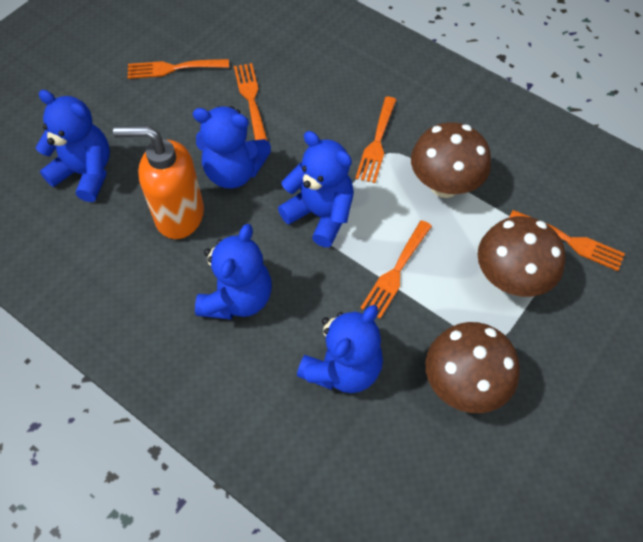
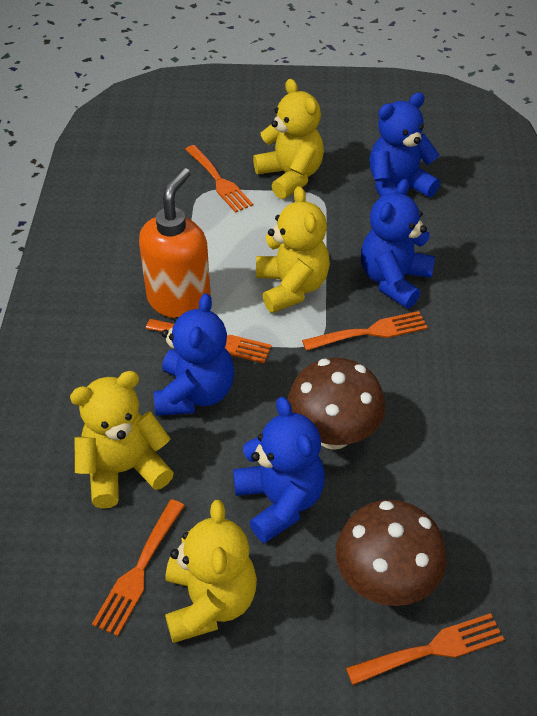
blue teddy bear: [36,90,110,202] [193,106,271,188] [195,224,272,320] [278,131,354,247] [297,305,383,393] = 5 -> [154,293,234,416] [233,397,325,543] [361,179,435,308] [369,92,440,197] = 4
brown mushroom: [411,122,491,198] [425,322,520,413] [477,216,565,297] = 3 -> [287,358,385,450] [336,500,447,606] = 2
yellow teddy bear: none = 0 -> [70,371,174,509] [165,500,257,643] [253,79,324,199] [256,186,330,313] = 4

